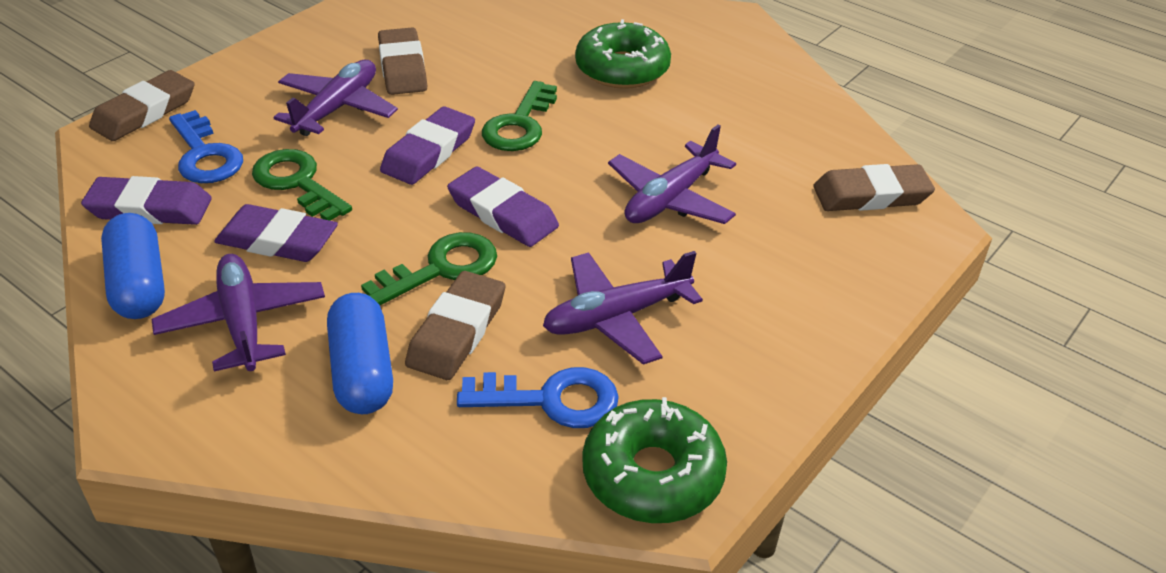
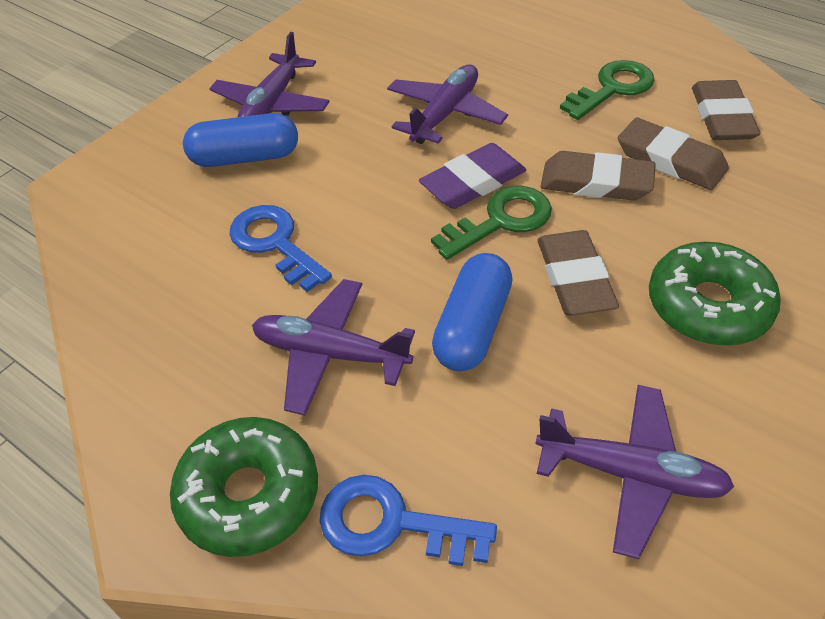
green key: [252,149,352,221] [361,232,497,305] [482,81,557,151] = 3 -> [431,186,552,260] [560,60,655,120] = 2
purple eraser: [81,176,212,225] [214,204,338,262] [380,106,475,185] [447,167,559,247] = 4 -> [419,143,526,209] = 1

